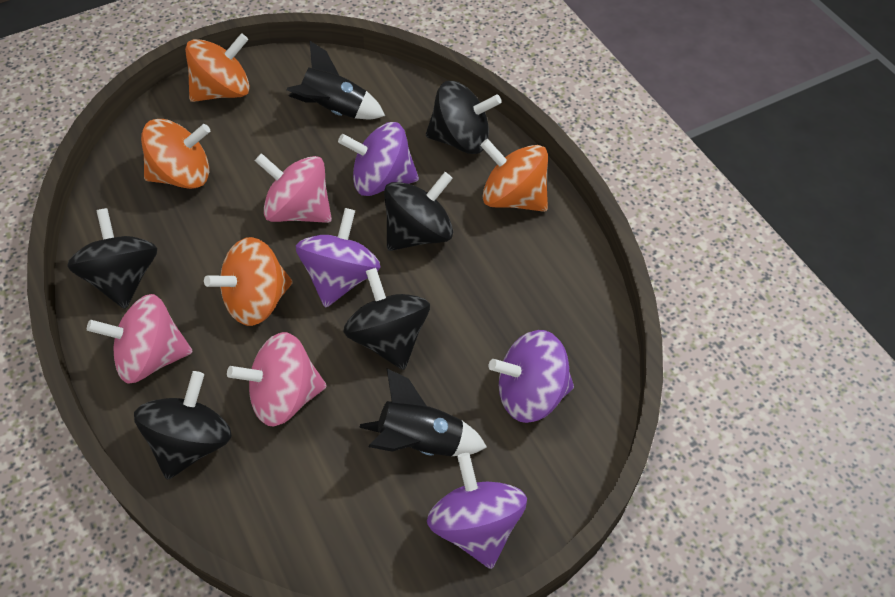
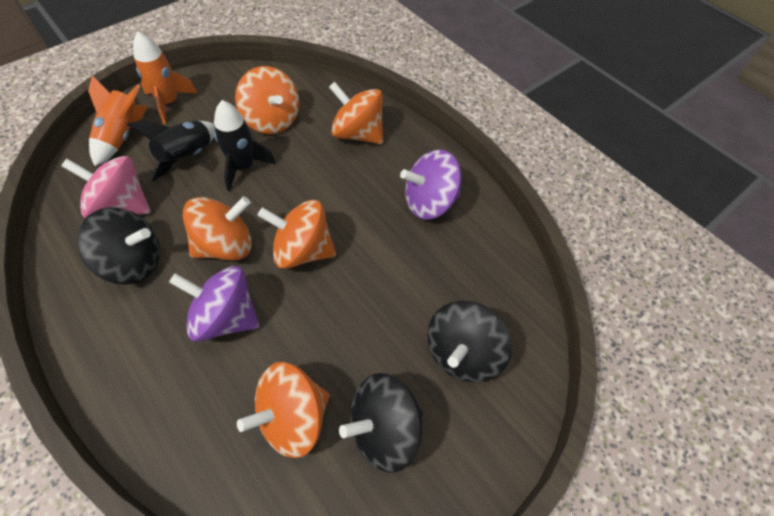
black spinning top: [67,208,157,309] [134,371,232,480] [343,268,430,370] [384,172,453,251] [426,81,502,154] = 5 -> [77,207,160,285] [339,373,423,473] [427,301,512,382] = 3
orange rocket: none = 0 -> [88,75,148,166] [133,32,197,124] = 2
orange spinning top: [141,119,210,189] [185,33,250,102] [204,237,293,326] [480,139,548,212] = 4 -> [183,196,252,260] [235,66,299,134] [237,362,330,458] [258,200,336,269] [329,81,383,144] = 5
pink spinning top: [87,294,193,384] [227,332,327,427] [255,153,332,223] = 3 -> [61,156,151,218] = 1
purple spinning top: [296,208,381,308] [338,122,419,196] [427,453,527,569] [489,330,574,423] = 4 -> [169,266,259,341] [400,149,462,220] = 2

